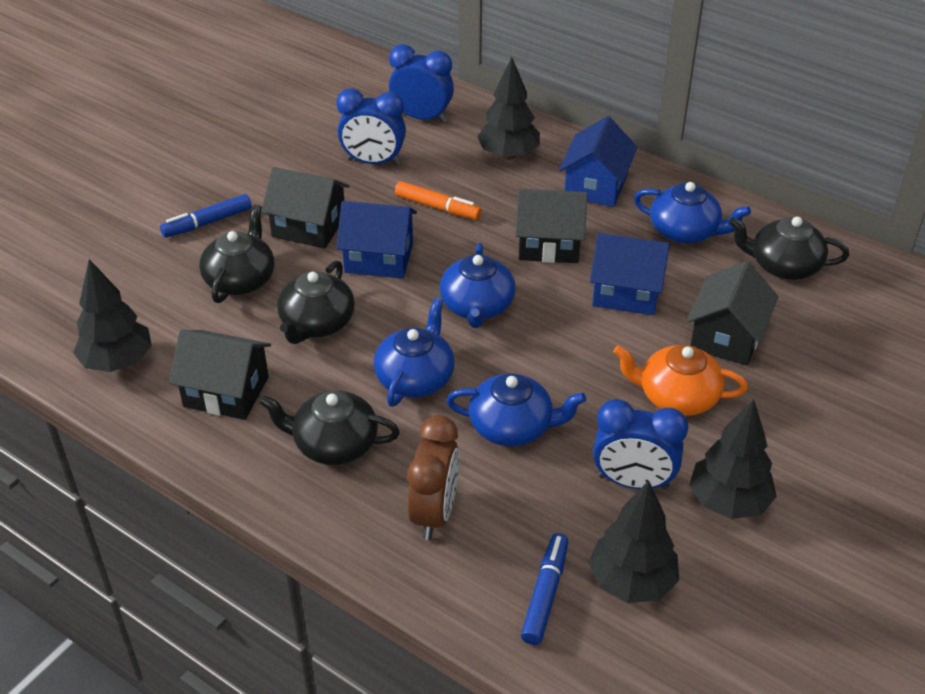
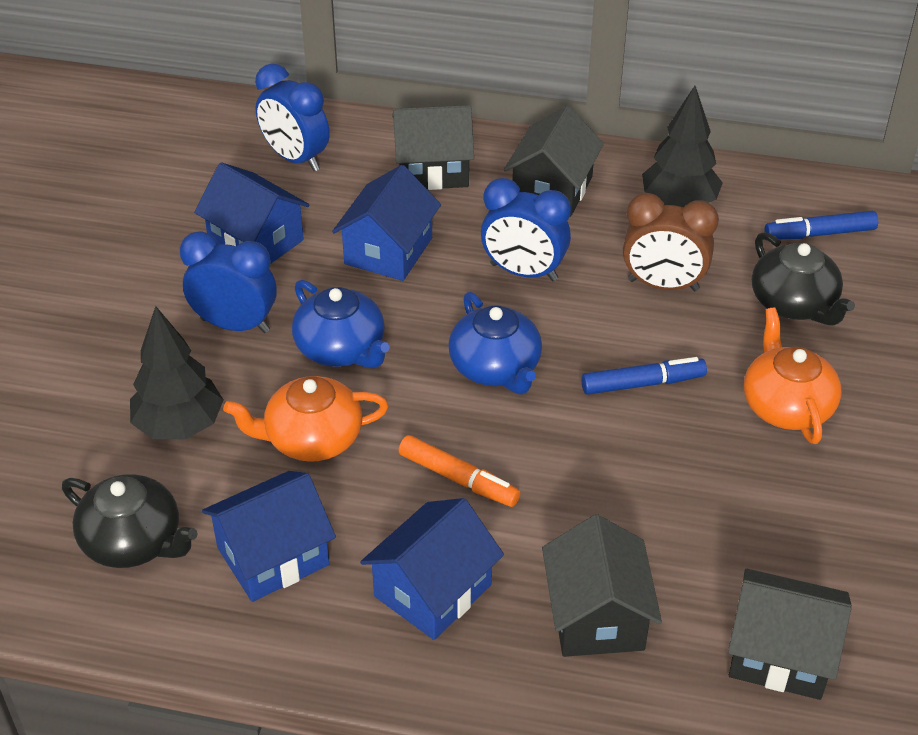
black teapot: [199,205,275,303] [259,391,400,465] [277,261,355,344] [729,217,849,280] = 4 -> [62,474,198,568] [752,232,855,326] = 2
black tree: [73,259,152,372] [477,57,540,160] [588,481,679,603] [689,399,777,519] = 4 -> [130,306,223,439] [642,86,723,207] = 2
blue house: [336,201,417,279] [559,116,637,207] [590,233,670,315] = 3 -> [194,162,309,263] [202,471,336,602] [332,165,441,281] [360,498,504,640] = 4
blue teapot: [374,297,455,407] [440,243,516,328] [446,373,586,446] [634,182,751,244] = 4 -> [292,280,390,368] [448,292,542,394] = 2
orange teapot: [613,345,748,416] = 1 -> [223,376,388,462] [744,307,842,444] = 2

